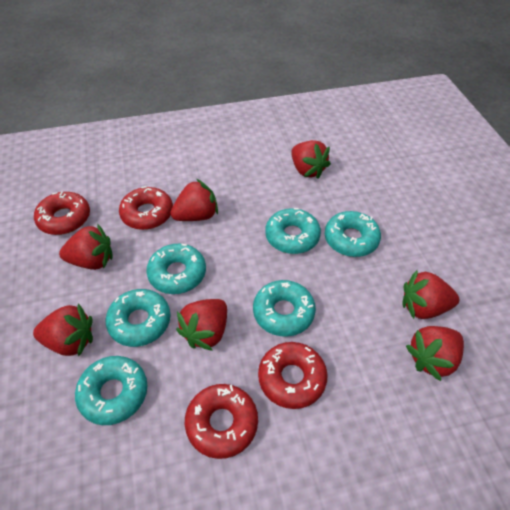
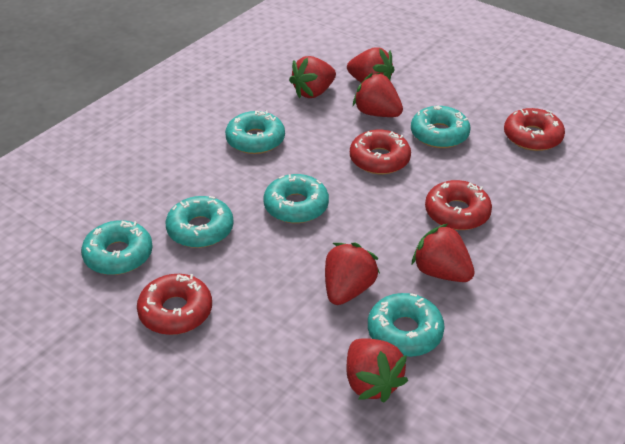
red strawberry: [33,303,93,356] [59,224,113,270] [170,179,218,221] [176,299,227,351] [291,140,331,179] [402,270,459,319] [406,326,464,381] = 7 -> [289,56,336,98] [325,243,380,305] [347,47,395,83] [347,338,408,403] [353,73,403,117] [412,224,475,282] = 6

